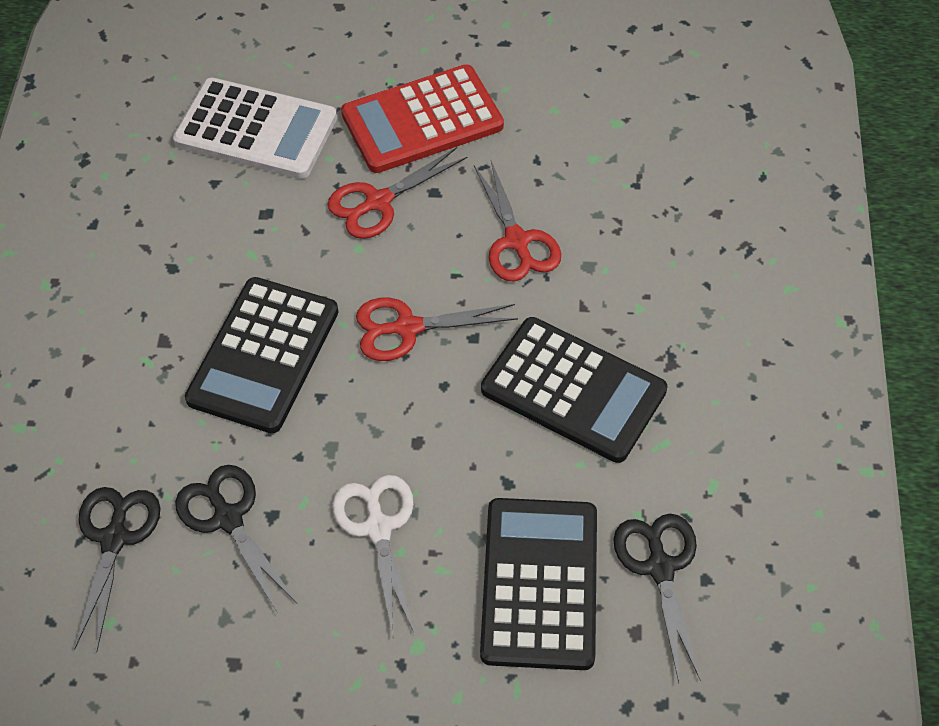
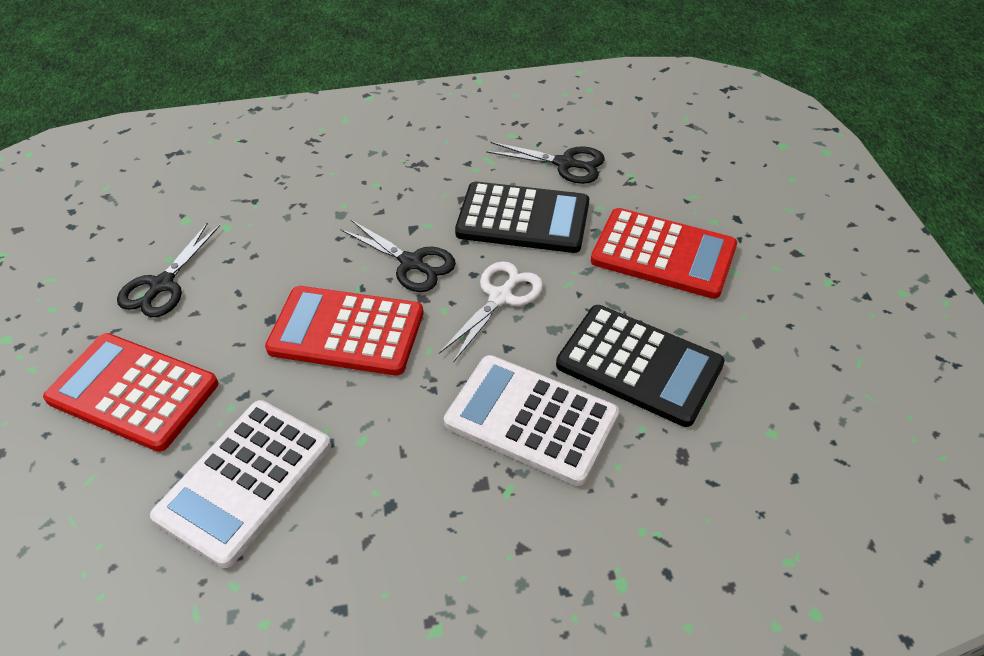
black calculator: [185,277,338,433] [480,498,597,670] [481,317,667,463] = 3 -> [455,182,589,253] [556,305,725,427] = 2
red calculator: [341,64,504,173] = 1 -> [43,333,218,452] [265,286,424,375] [591,208,737,299] = 3
red scissors: [327,147,468,239] [356,298,518,361] [474,161,561,281] = 3 -> none = 0
white calculator: [173,78,337,179] = 1 -> [150,400,331,568] [444,355,619,486] = 2

